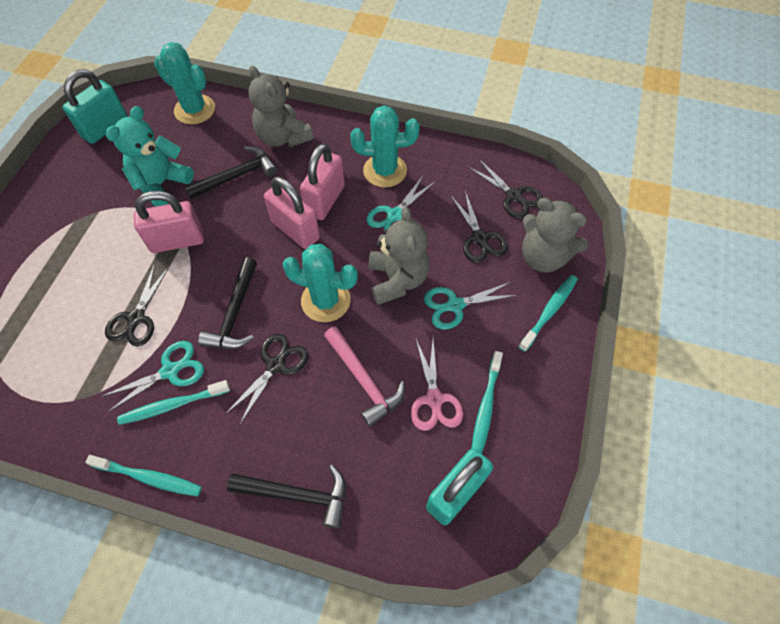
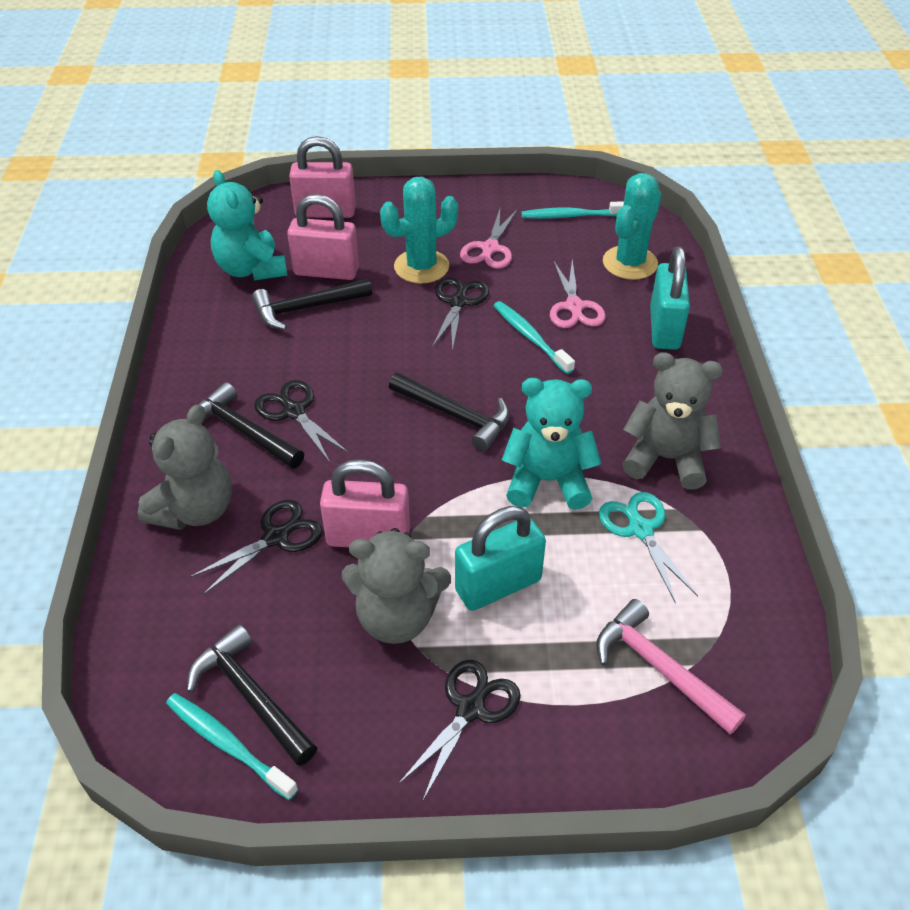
black hammer: [184,146,278,199] [198,257,257,349] [227,465,346,528] = 3 -> [187,624,317,766] [199,382,304,469] [252,279,372,330] [389,372,510,451] = 4
pink scissors: [411,339,463,431] = 1 -> [460,209,517,269] [550,260,606,328] = 2
turquoise cactus: [154,42,215,124] [282,244,358,322] [350,105,419,188] = 3 -> [380,177,458,284] [603,173,661,280] = 2
turquoise scissors: [100,341,204,412] [367,176,436,230] [424,282,518,330] = 3 -> [599,492,698,603] = 1
turquoise teddy bear: [106,106,194,207] = 1 -> [207,170,287,280] [502,378,601,510] = 2
turquoise toothbrush: [85,455,202,496] [117,380,230,425] [472,351,503,453] [519,275,578,352] = 4 -> [166,693,298,800] [493,301,575,374] [521,201,624,219] = 3

